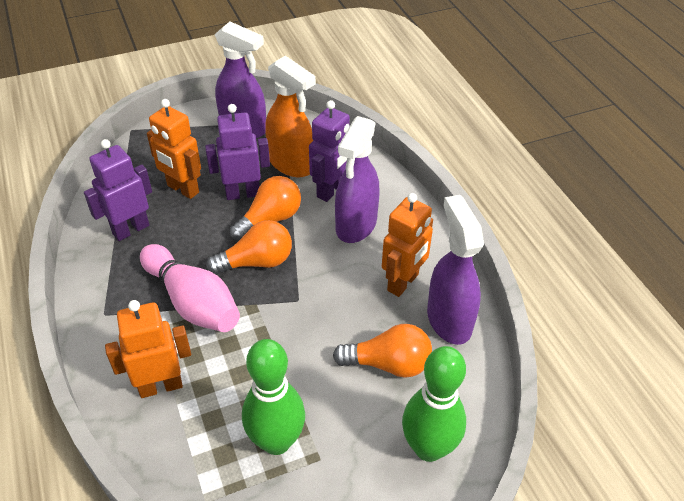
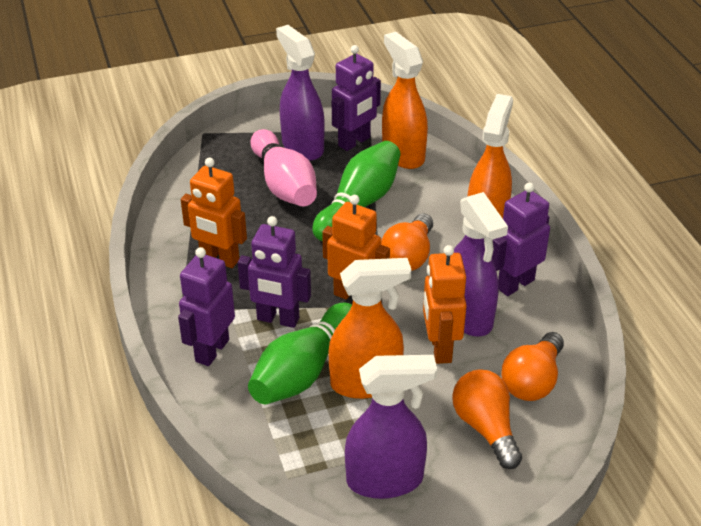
orange spray bottle: [265,56,316,177] = 1 -> [329,258,411,399] [382,32,428,169] [467,94,513,218] = 3
purple robot: [84,139,152,241] [205,104,270,200] [309,100,350,202] = 3 -> [178,247,235,366] [238,216,311,328] [332,45,381,151] [492,183,550,296] = 4

